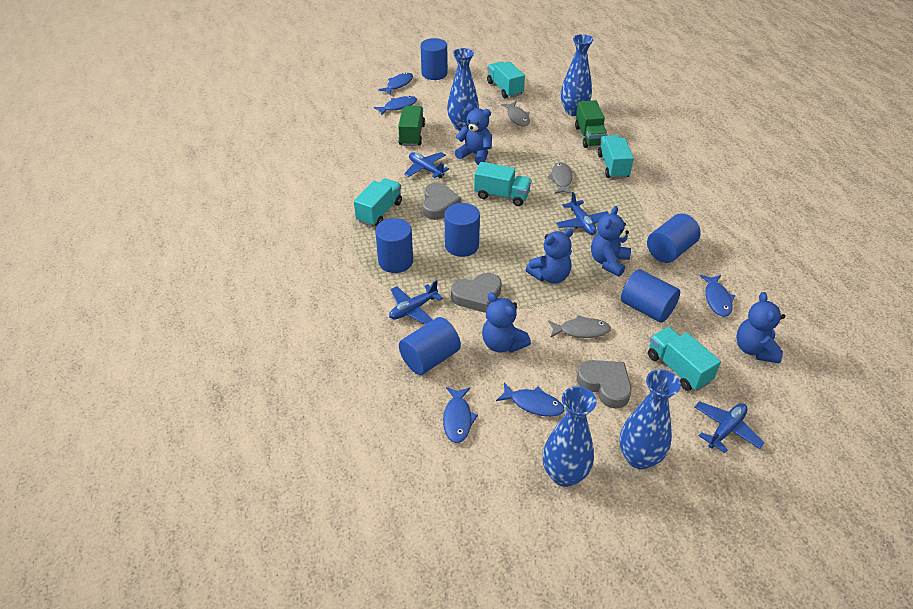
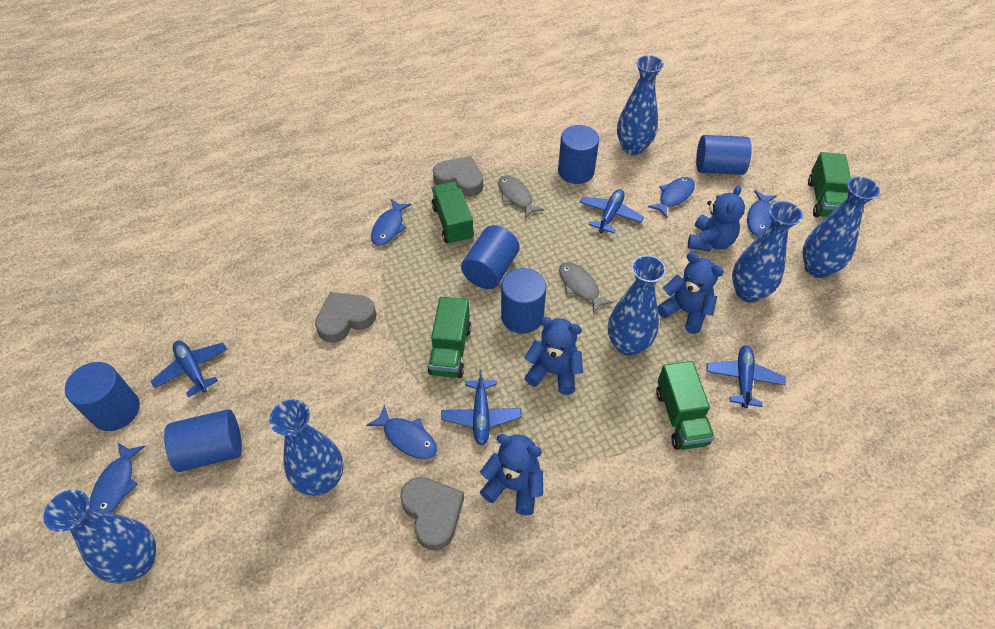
blue teddy bear: [455,104,492,165] [482,292,531,353] [526,228,573,284] [591,206,631,277] [736,292,785,364] = 5 -> [480,434,543,515] [524,317,583,395] [657,252,724,334] [688,185,745,252] = 4
blue vase: [447,48,479,131] [543,386,597,487] [561,34,593,116] [619,369,681,470] = 4 -> [43,490,156,584] [269,399,343,496] [608,255,666,356] [617,55,664,155] [732,201,803,303] [803,177,880,278] = 6
green truck: [398,106,425,146] [575,100,607,148] = 2 -> [428,297,471,378] [431,182,474,245] [656,361,715,450] [808,152,851,217] = 4
grey fish: [501,102,530,127] [547,162,572,194] [548,315,611,338] = 3 -> [498,175,544,219] [559,262,613,313] = 2
turquoise truck: [354,178,402,227] [474,162,531,206] [487,61,525,98] [598,135,634,179] [648,327,721,391] = 5 -> none = 0

